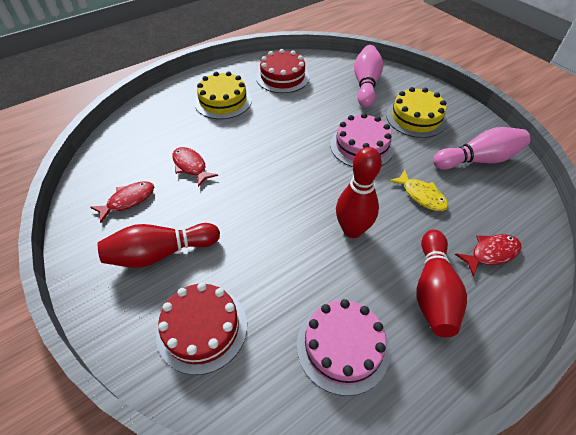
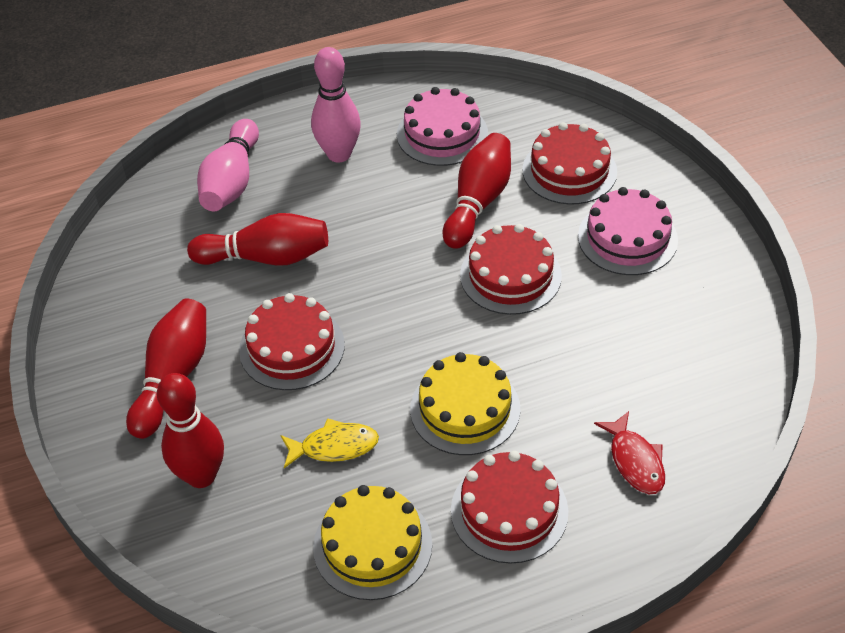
red bowling pin: [98,223,220,268] [336,147,382,238] [417,230,467,337] = 3 -> [126,298,206,439] [157,373,224,488] [187,213,328,266] [442,133,511,249] = 4
red cake: [156,283,247,375] [256,49,310,93] = 2 -> [239,293,345,390] [451,451,568,564] [460,224,562,315] [522,122,617,204] = 4
red fish: [90,181,154,223] [172,147,218,187] [455,234,521,276] = 3 -> [594,411,665,494] = 1

